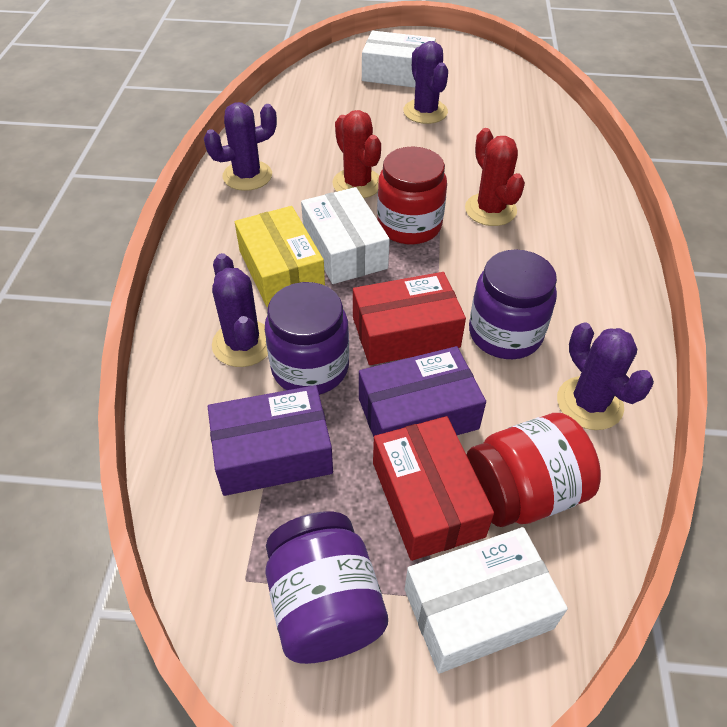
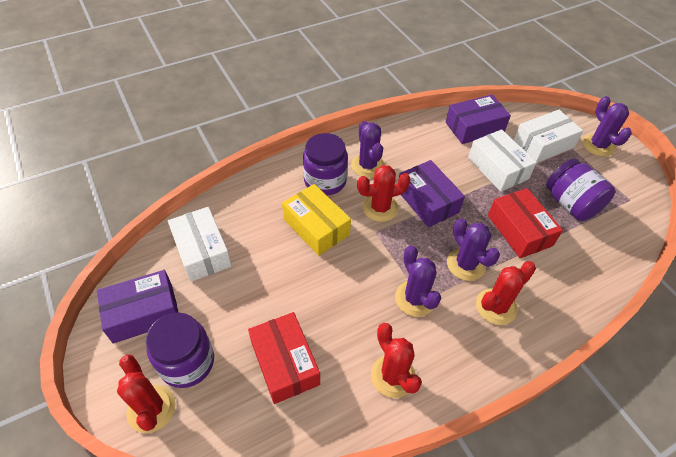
purple box: [208,385,333,496] [359,346,486,437] = 2 -> [97,270,179,343] [398,160,465,227] [446,95,511,144] = 3
red cactus: [332,110,381,198] [465,128,525,226] = 2 -> [117,354,176,433] [357,165,411,222] [371,323,422,398] [476,261,536,325] = 4
red jar: [377,147,447,244] [467,413,601,527] = 2 -> none = 0

